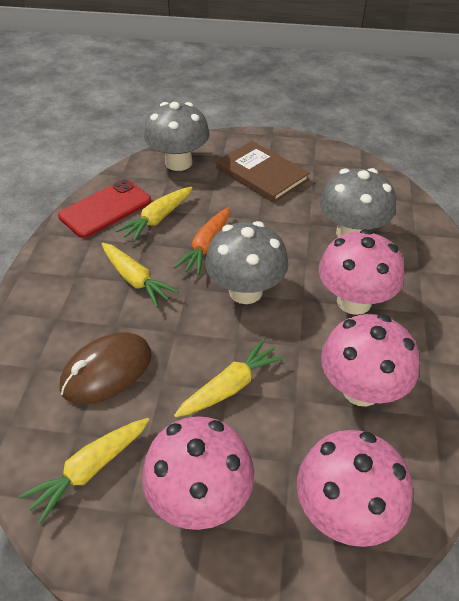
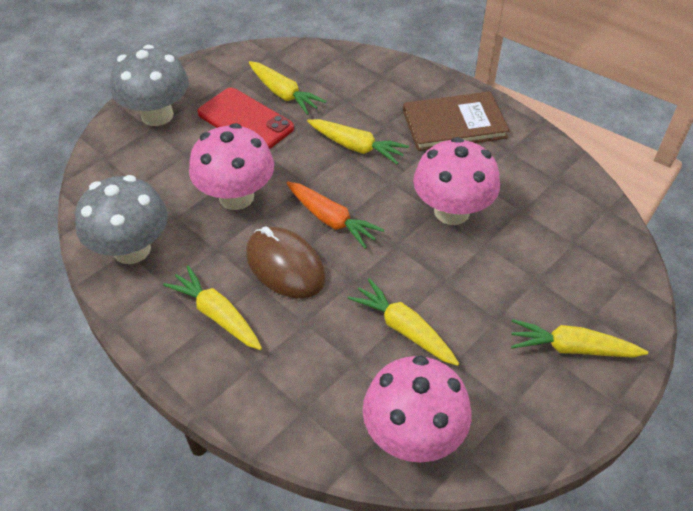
grey mushroom: [144,102,210,171] [205,221,288,304] [320,168,396,237] = 3 -> [75,175,168,264] [110,45,189,126] = 2
pink mushroom: [142,416,254,530] [297,430,413,547] [318,229,404,315] [321,314,420,407] = 4 -> [189,123,274,210] [363,356,471,462] [413,137,500,225] = 3
yellow carrot: [19,418,149,524] [102,243,179,307] [115,187,192,242] [174,338,285,418] = 4 -> [163,266,262,350] [249,61,326,115] [307,119,409,164] [348,278,459,366] [511,319,648,358] = 5

